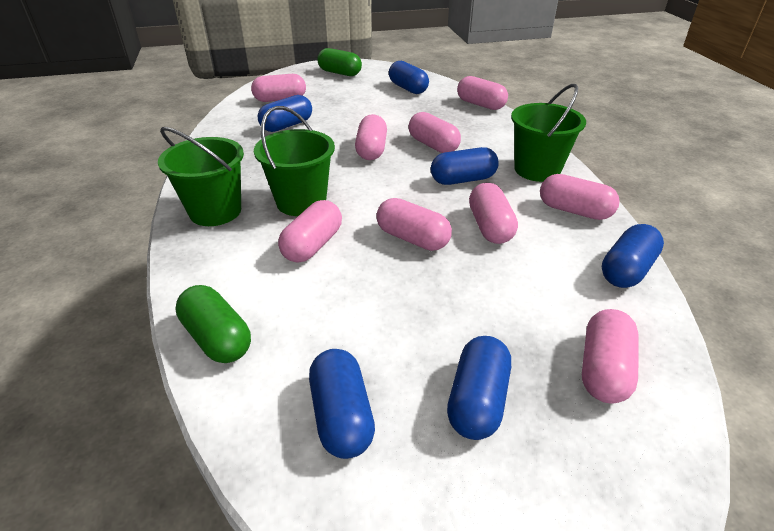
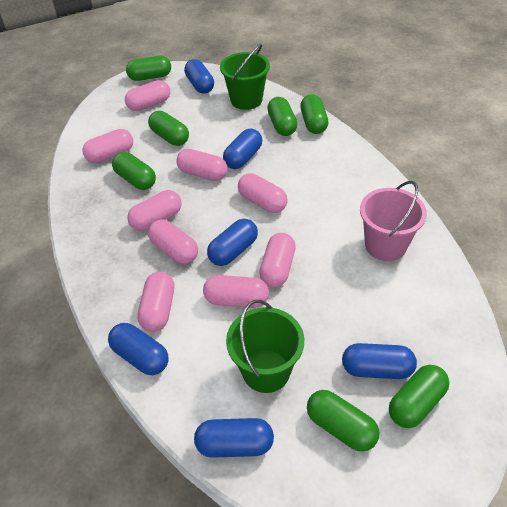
green bucket: [158,127,244,226] [254,106,335,216] [511,84,586,182] = 3 -> [220,44,270,110] [226,300,304,393] = 2
green capsule: [175,285,251,363] [317,48,362,76] = 2 -> [112,152,156,190] [126,56,171,81] [148,111,189,146] [267,97,297,136] [300,94,328,134] [307,390,379,452] [389,365,449,428] = 7
pink bucket: none = 0 -> [360,181,427,261] = 1

